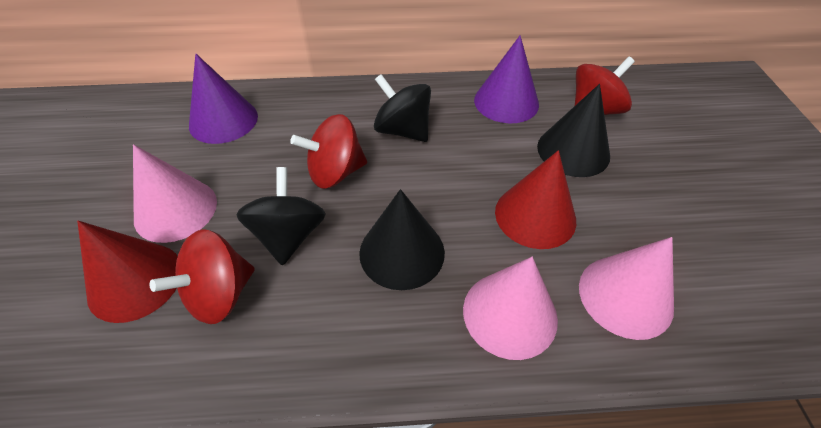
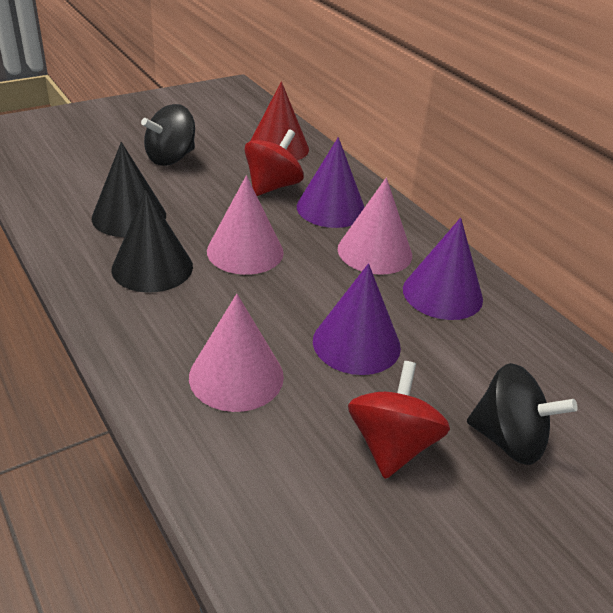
purple cone: [189,54,258,144] [474,35,539,123] = 2 -> [297,137,365,228] [313,264,401,375] [403,218,483,320] = 3
red cone: [77,221,178,323] [495,150,576,249] = 2 -> [250,81,309,161] = 1
red spinning top: [150,229,255,324] [290,114,367,189] [575,57,635,115] = 3 -> [244,129,304,196] [348,361,450,479] = 2

